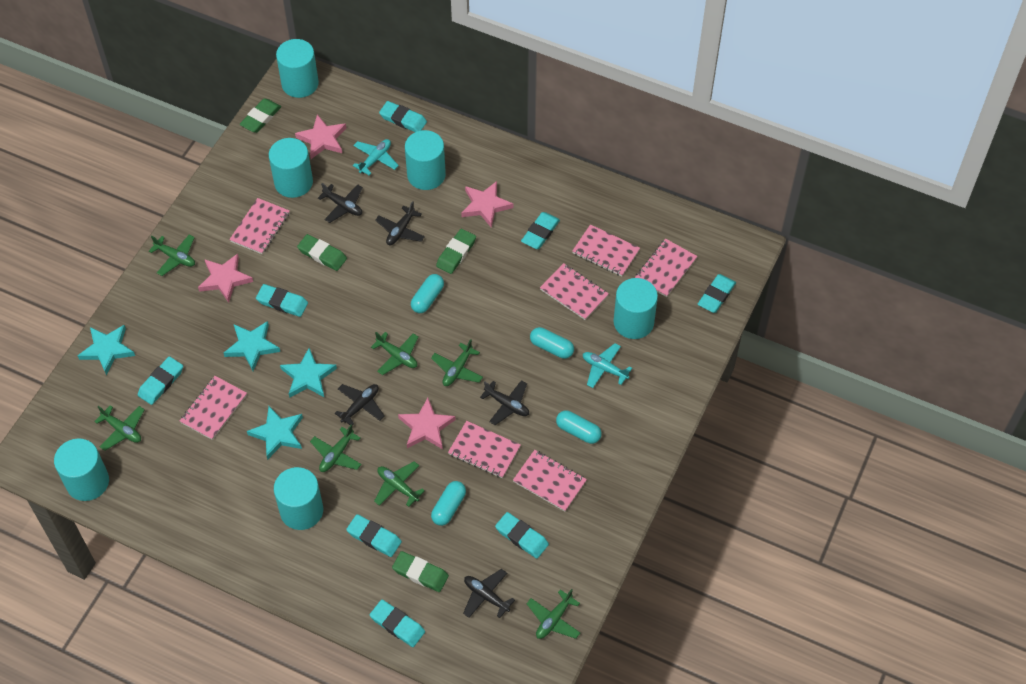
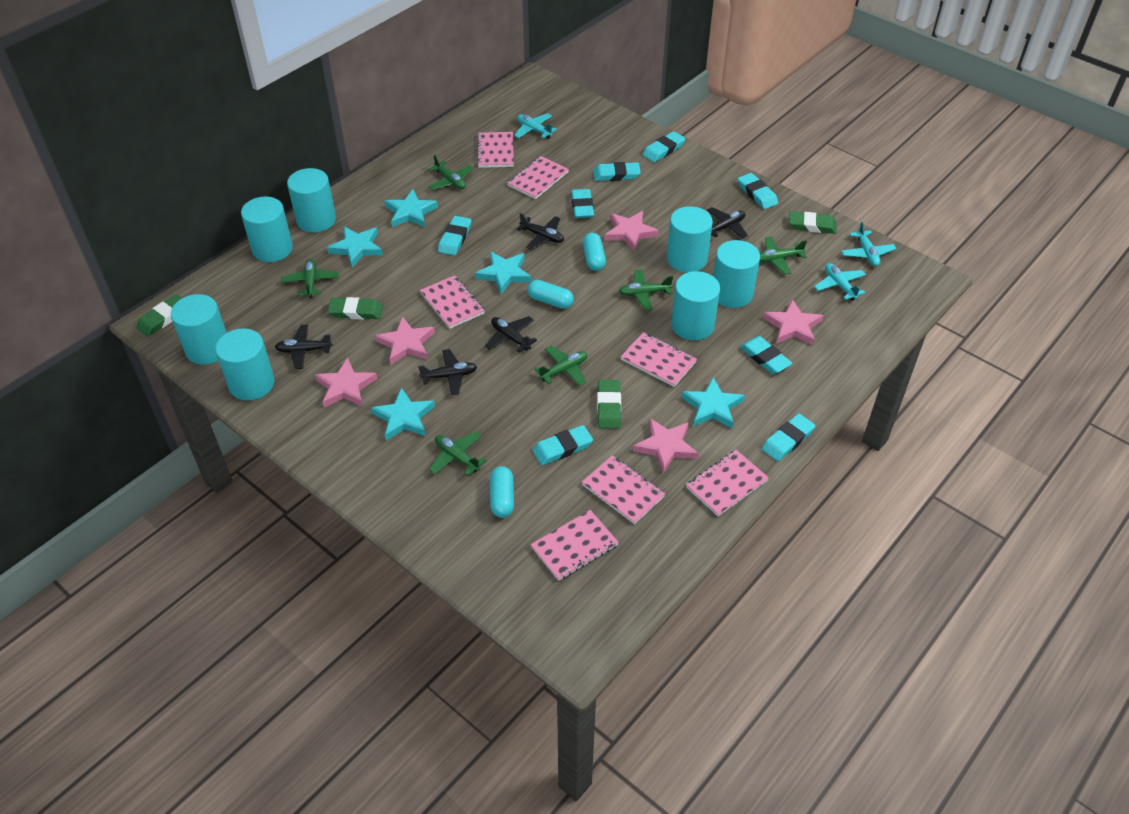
green plane: [94,405,145,451] [149,234,195,276] [310,424,362,472] [371,332,419,375] [374,461,425,507] [431,339,483,386] [527,589,580,639] = 7 -> [281,259,339,298] [428,155,473,190] [429,432,486,476] [535,346,587,386] [619,270,673,310] [760,237,807,275] = 6
pink star: [198,254,253,303] [295,115,346,159] [398,398,456,449] [461,181,513,228] = 4 -> [315,358,377,407] [375,316,435,365] [605,211,659,252] [633,418,698,473] [763,299,823,345] = 5
turquoise capsule: [411,274,444,313] [431,481,466,526] [530,327,574,359] [556,410,602,444] = 4 -> [490,466,514,518] [527,280,574,309] [583,233,606,271] = 3
turquoise cylinder: [54,438,109,501] [269,138,313,198] [274,467,323,530] [276,39,319,98] [405,130,446,190] [613,278,658,339] = 6 -> [171,294,227,365] [215,328,275,401] [241,197,293,262] [287,168,336,232] [667,206,713,272] [671,271,720,341] [713,240,760,308] = 7
turquoise plane: [353,139,399,176] [583,343,632,388] = 2 -> [514,113,557,139] [814,263,866,301] [841,221,897,266] = 3
turquoise star: [78,325,135,375] [224,321,280,371] [247,406,303,460] [280,348,337,398] = 4 -> [327,227,383,267] [371,387,435,441] [385,189,438,227] [475,251,531,294] [681,377,745,429] = 5

